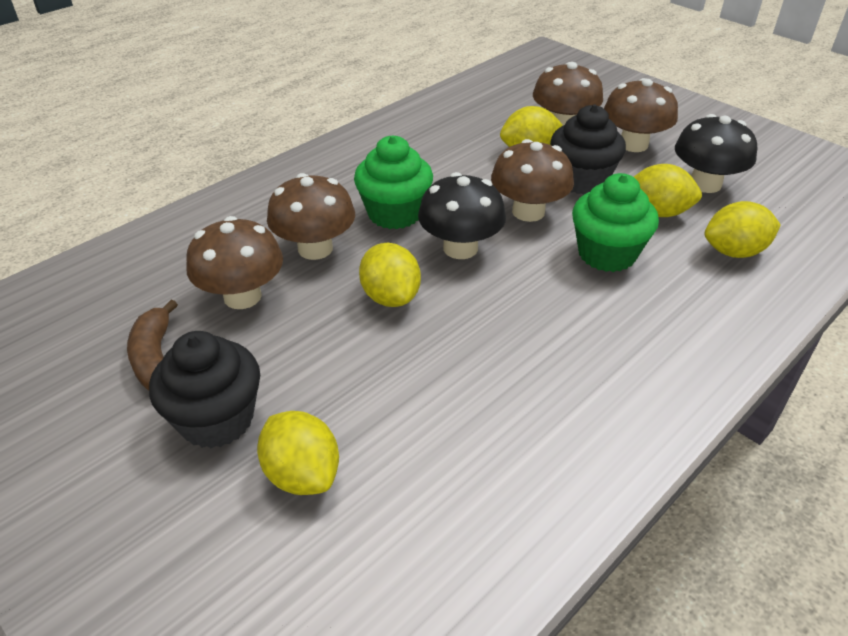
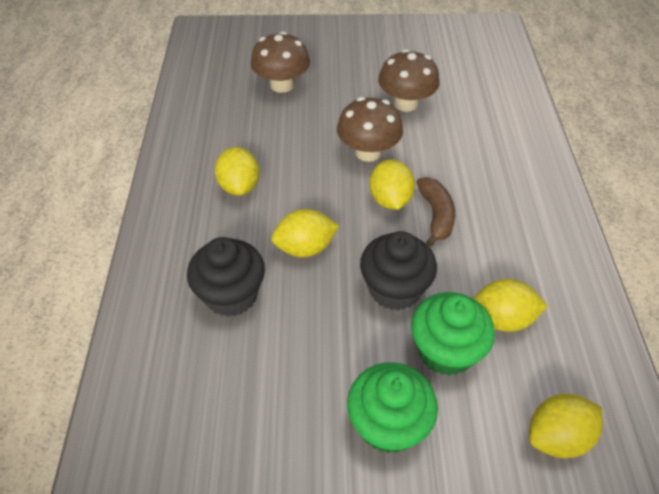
black mushroom: [418,172,506,259] [675,114,757,193] = 2 -> none = 0
brown mushroom: [186,216,283,309] [267,173,355,260] [491,139,574,222] [533,62,603,126] [604,78,678,152] = 5 -> [251,32,310,93] [337,97,403,162] [378,49,440,112] = 3

